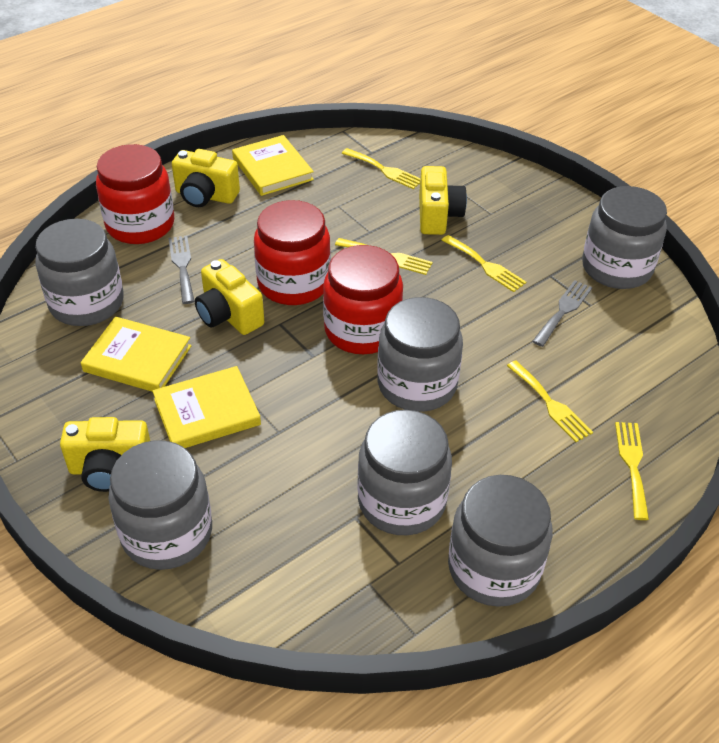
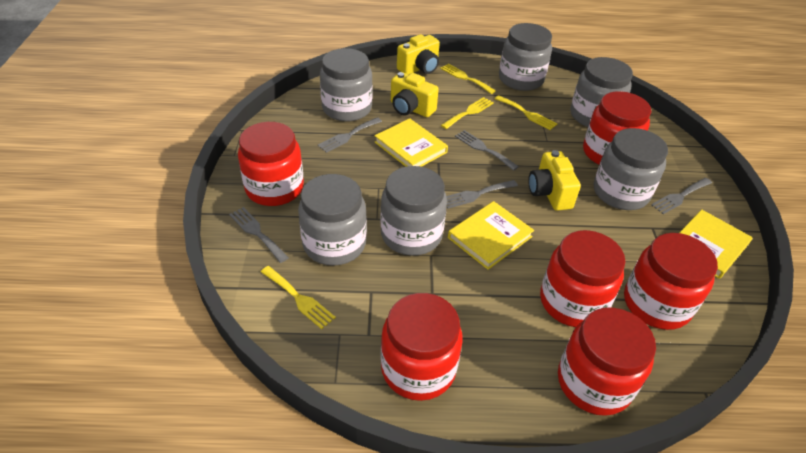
grey fork: [168,236,195,304] [532,280,592,347] = 2 -> [229,207,289,263] [318,117,382,153] [446,180,518,209] [455,130,519,171] [651,178,712,214] = 5
red jar: [96,144,174,244] [254,200,331,305] [323,245,403,354] = 3 -> [238,122,304,206] [381,293,462,401] [540,230,626,327] [558,307,656,416] [583,91,651,165] [624,233,718,330] = 6
yellow camera: [60,417,150,492] [172,149,240,207] [195,259,264,335] [419,166,467,235] = 4 -> [391,72,439,117] [397,34,440,75] [528,150,581,211] = 3
yellow fork: [335,238,433,275] [342,148,420,189] [441,235,526,292] [507,361,593,442] [615,422,649,520] = 5 -> [261,266,336,329] [440,63,496,94] [441,97,494,129] [495,95,557,130] = 4

